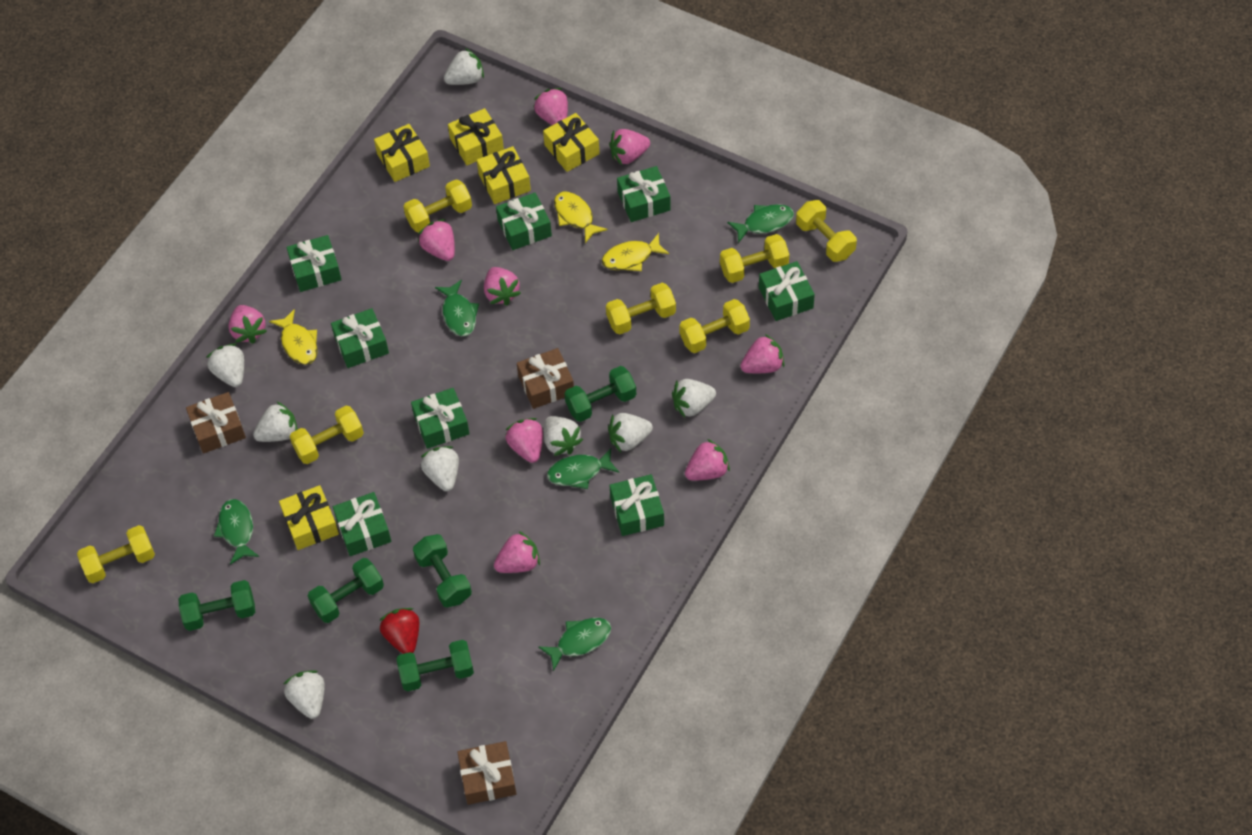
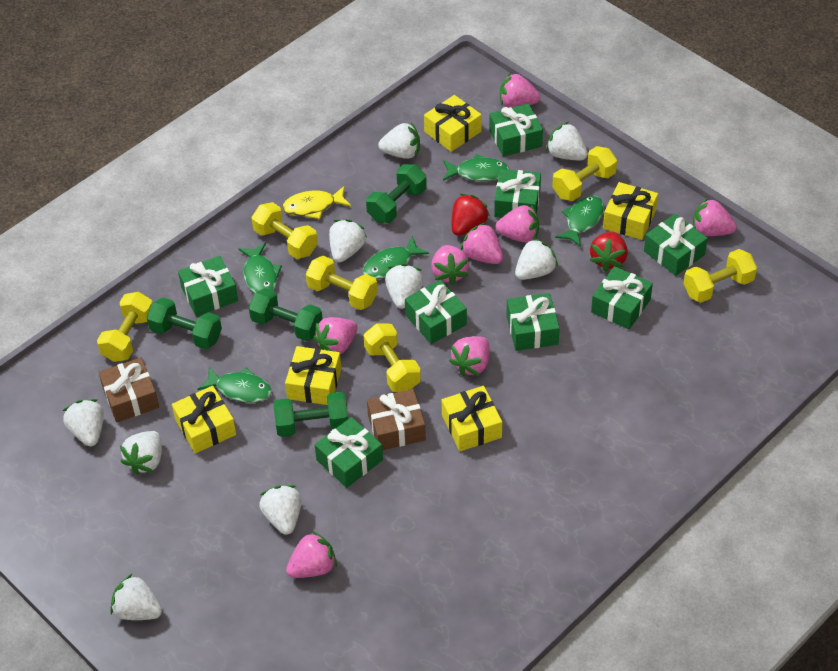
brown gift: [186,392,246,454] [457,741,517,805] [517,348,574,409] = 3 -> [98,357,159,422] [367,389,426,450] = 2
green dumbbell: [179,580,255,631] [308,558,384,623] [396,640,474,692] [413,534,472,607] [564,366,636,422] = 5 -> [147,297,222,349] [249,288,323,341] [273,392,348,437] [366,164,427,223] = 4
pink strawberry: [229,305,267,344] [418,219,455,261] [484,267,521,305] [494,531,540,573] [505,418,543,463] [533,88,568,125] [609,129,650,165] [685,439,730,481] [740,334,784,373] = 9 -> [286,531,337,578] [314,317,358,354] [431,245,469,286] [449,336,490,376] [461,222,503,264] [496,205,539,243] [500,72,540,108] [693,198,737,236] = 8
red strawberry: [379,608,419,654] = 1 -> [452,194,490,236] [590,232,628,272] = 2
white strawberry: [206,344,244,387] [253,402,298,442] [284,670,325,719] [421,446,459,491] [444,48,484,85] [544,416,583,456] [608,413,653,452] [672,379,716,418] = 8 -> [62,399,104,446] [110,574,162,620] [120,431,162,475] [259,485,301,535] [329,219,367,262] [378,122,420,159] [385,264,423,309] [515,238,558,280] [546,122,588,160] = 9
yellow dumbbell: [77,525,155,583] [290,406,364,464] [403,180,472,232] [606,283,676,335] [680,299,750,353] [720,234,789,283] [796,200,857,262] = 7 -> [97,292,152,362] [251,202,318,259] [306,256,378,310] [364,324,421,392] [552,146,617,201] [683,249,757,303] = 6
yellow fish: [269,309,318,365] [554,191,608,243] [602,233,669,271] = 3 -> [282,186,351,219] = 1

